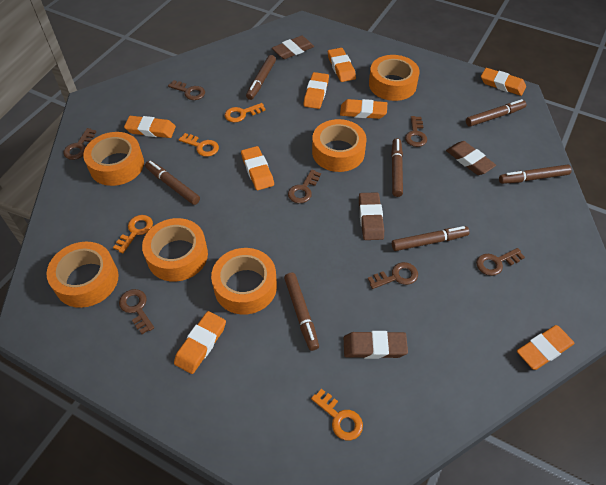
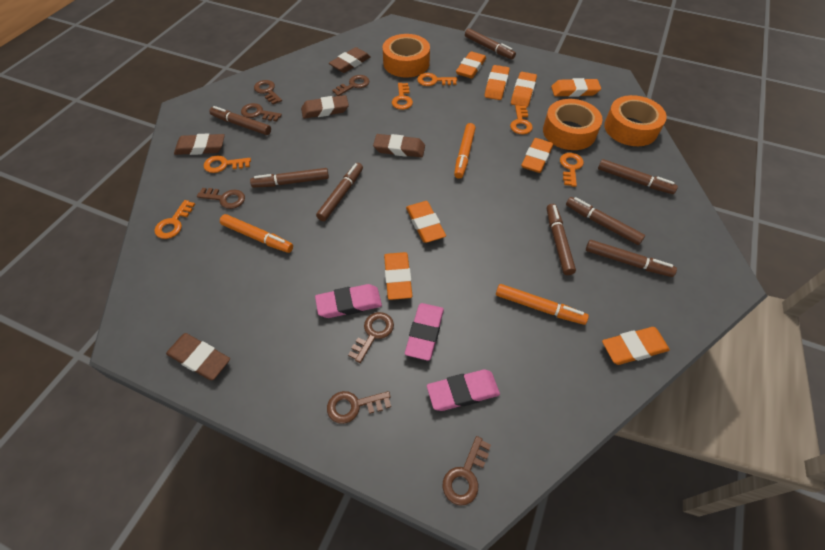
brown eraser: [272,35,314,59] [344,331,408,359] [359,192,384,240] [446,141,496,175] = 4 -> [166,333,230,380] [174,133,225,155] [301,95,349,119] [329,47,371,73] [373,134,425,157] = 5
brown marker: [145,160,200,205] [246,55,276,100] [284,272,319,351] [391,138,403,197] [392,226,469,251] [466,99,526,127] [499,164,572,184] = 7 -> [209,106,271,135] [250,168,329,188] [316,163,363,221] [465,28,516,59] [547,204,576,275] [566,197,645,245] [586,240,677,277] [598,159,678,194] = 8
orange key: [113,215,153,253] [179,133,219,157] [225,103,266,122] [311,389,363,440] = 4 -> [154,200,195,239] [204,156,251,173] [392,83,413,110] [417,73,457,86] [510,105,533,135] [560,153,584,187] = 6
orange marker: none = 0 -> [220,214,293,253] [454,123,476,179] [496,284,589,325] = 3
orange tape: [47,242,118,308] [83,132,144,186] [142,218,208,282] [211,248,277,315] [312,119,366,172] [369,55,420,101] = 6 -> [383,34,430,77] [543,99,603,150] [604,95,667,146] = 3
pink eraser: none = 0 -> [315,284,382,318] [405,303,444,361] [427,370,500,411] = 3

